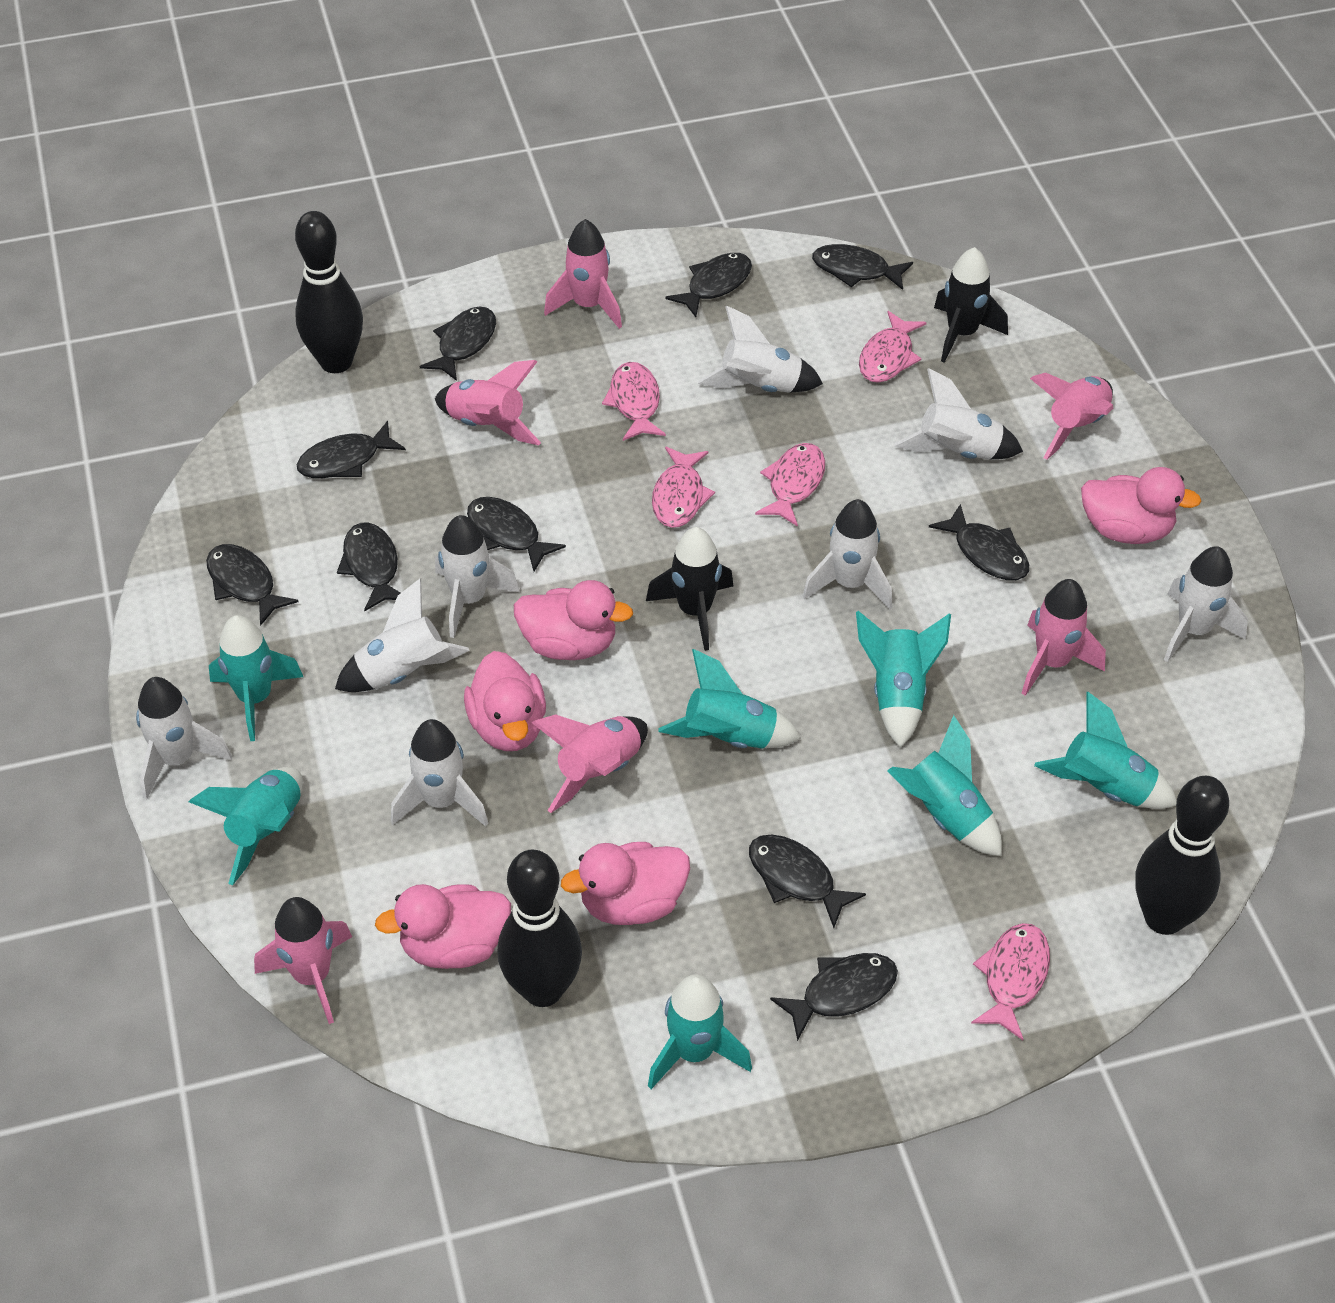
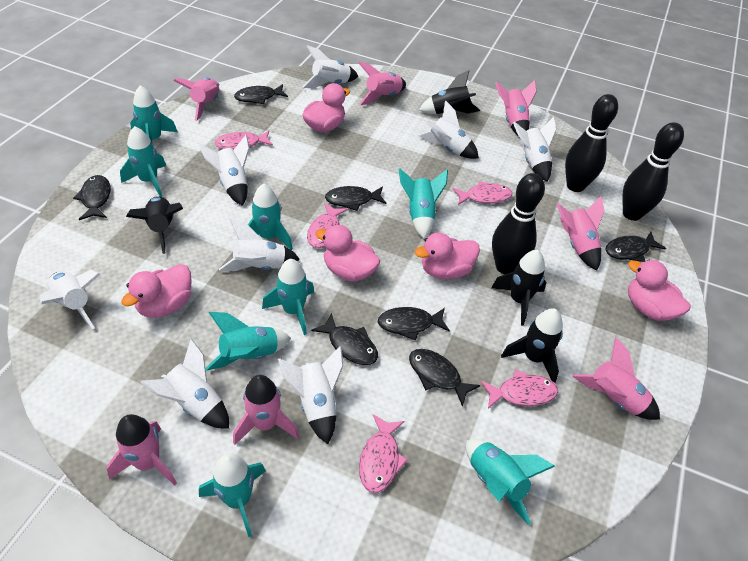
black fish: [206,544,299,626] [297,421,406,478] [337,522,400,612] [420,306,496,381] [467,497,566,571] [665,253,752,317] [749,834,866,928] [770,953,898,1041] [812,244,913,290] [929,504,1029,580] = 10 -> [73,175,111,220] [234,84,288,104] [311,313,378,365] [325,186,386,211] [378,307,450,341] [409,349,480,407] [605,232,666,262] = 7
black rocket: [646,527,733,651] [934,247,1008,363] = 2 -> [126,197,183,254] [419,70,480,114] [491,250,546,325] [501,308,563,383] = 4
pink rocket: [254,897,352,1024] [435,360,541,445] [532,714,648,813] [544,219,622,329] [1021,579,1106,696] [1030,373,1113,460] = 6 -> [106,414,177,486] [173,77,219,121] [233,375,299,445] [358,62,406,105] [495,80,536,137] [556,196,605,270] [572,337,660,420] = 7
turquoise rocket: [188,767,303,885] [209,615,303,741] [648,974,752,1089] [658,649,801,748] [856,611,951,748] [887,715,1002,856] [1034,692,1177,809] = 7 -> [120,126,166,197] [130,85,178,143] [199,453,266,537] [205,312,291,371] [248,183,293,250] [262,259,314,335] [399,168,448,239] [466,439,555,525] = 8

